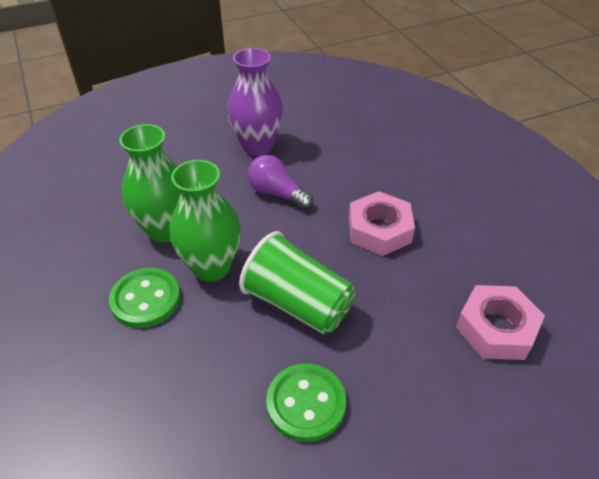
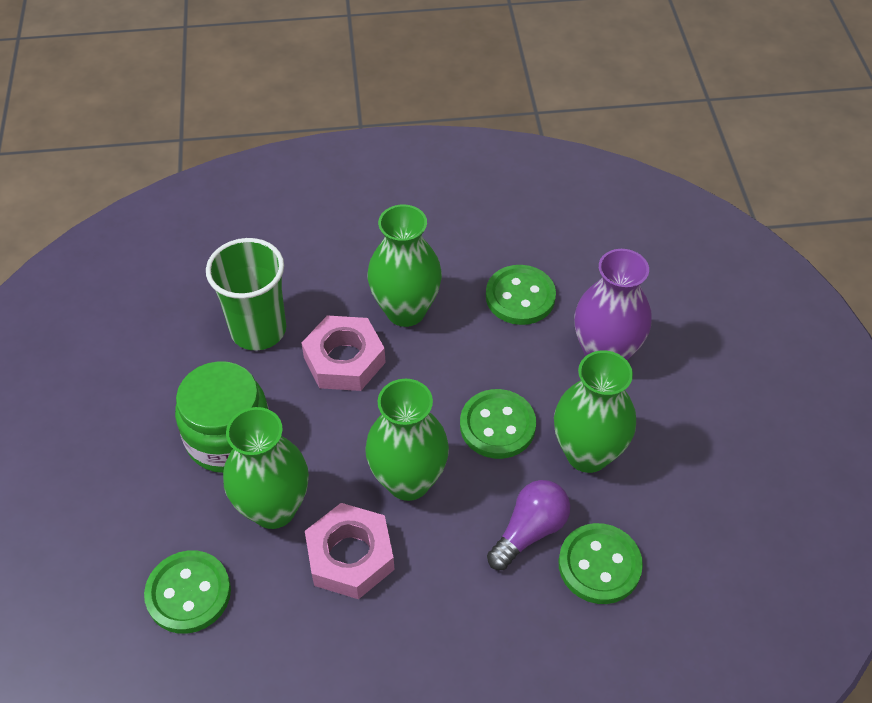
green button: [109,268,180,328] [266,363,346,442] = 2 -> [144,550,231,634] [460,389,536,459] [486,265,556,325] [559,523,643,604] = 4
green jar: none = 0 -> [175,361,269,473] = 1
green vase: [119,124,181,242] [169,160,241,282] = 2 -> [223,407,309,529] [365,379,449,501] [368,204,442,327] [554,350,636,473] = 4

